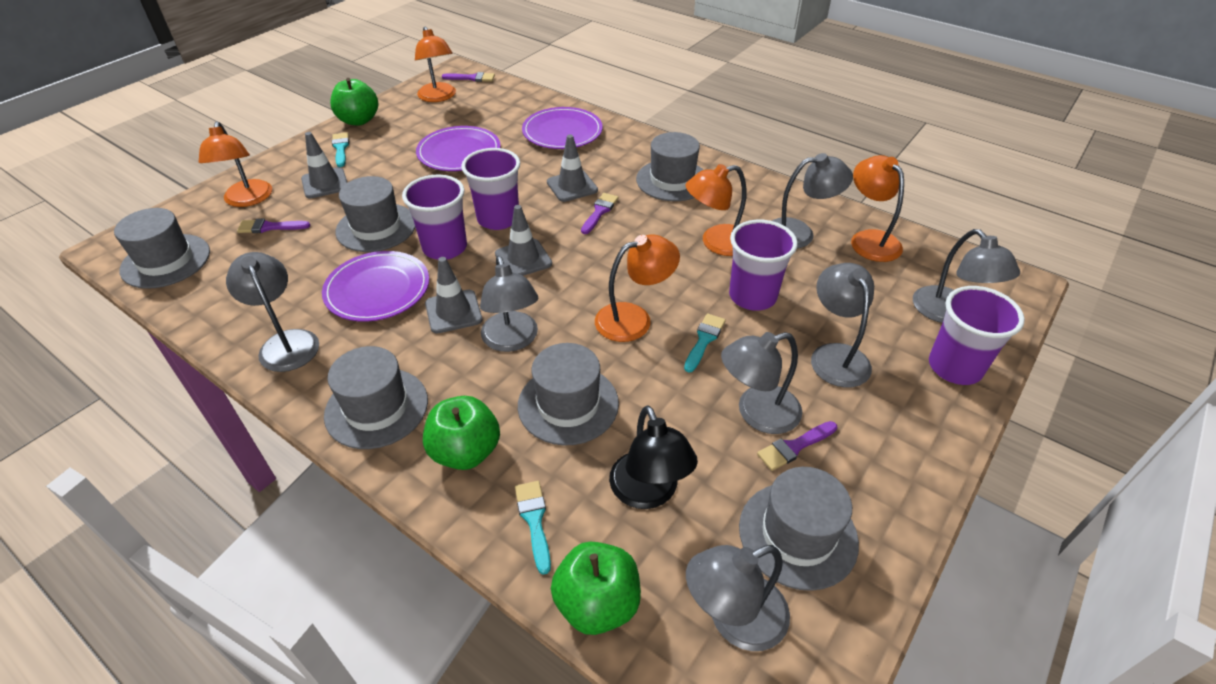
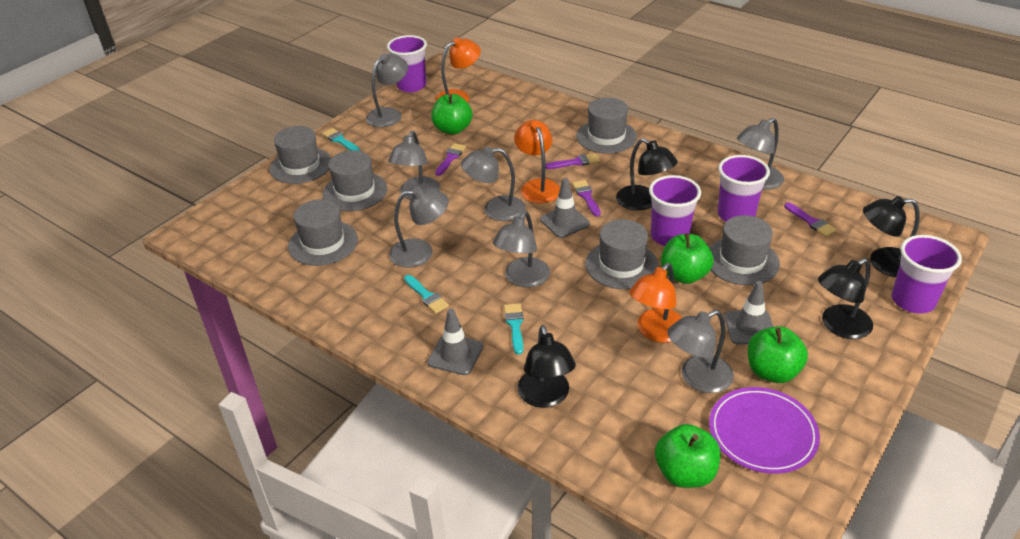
black lamp: [609,405,698,509] = 1 -> [517,325,576,408] [616,138,678,211] [818,258,873,339] [863,196,920,277] = 4
green apple: [330,78,378,126] [423,396,500,470] [551,541,641,635] = 3 -> [431,94,472,134] [655,424,720,488] [661,233,713,284] [748,326,808,383] = 4
grey traffic cone: [301,132,347,198] [425,257,482,334] [495,205,552,276] [547,134,598,202] = 4 -> [427,309,483,375] [540,178,590,238] [724,281,774,345] = 3
orange lamp: [199,122,272,207] [415,26,456,102] [595,234,680,342] [686,164,747,256] [851,155,904,262] = 5 -> [435,37,481,103] [514,120,560,203] [629,263,683,343] = 3
purple plate: [322,251,429,322] [416,126,501,171] [522,107,603,149] = 3 -> [709,387,820,474] = 1

